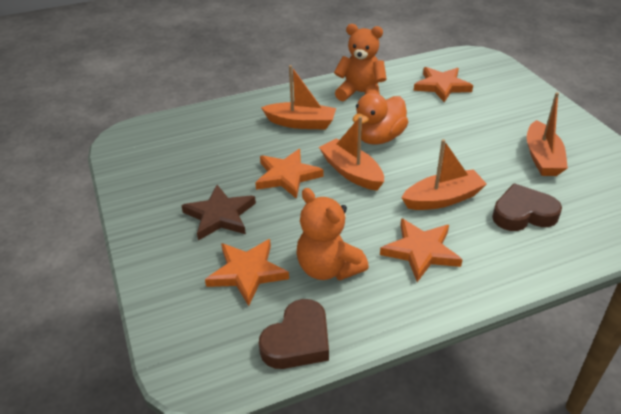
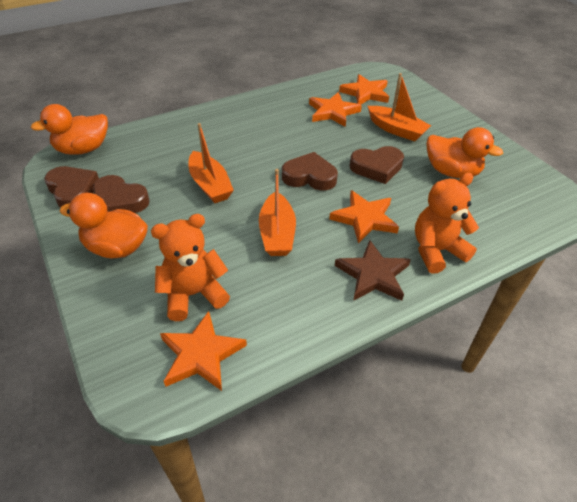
brown heart: [259,299,329,369] [492,183,562,231] = 2 -> [44,166,99,208] [93,175,150,213] [282,152,338,191] [350,146,404,184] = 4
orange boat: [261,65,336,130] [319,116,384,191] [401,139,487,210] [527,92,568,176] = 4 -> [189,123,234,203] [259,169,296,256] [368,73,432,141] = 3
orange duck: [353,93,408,145] = 1 -> [31,104,108,155] [59,193,148,258] [427,127,503,178] = 3

